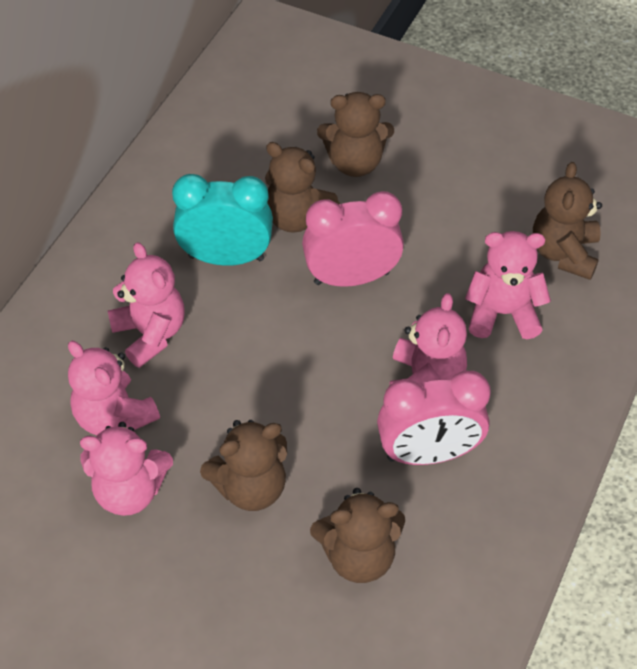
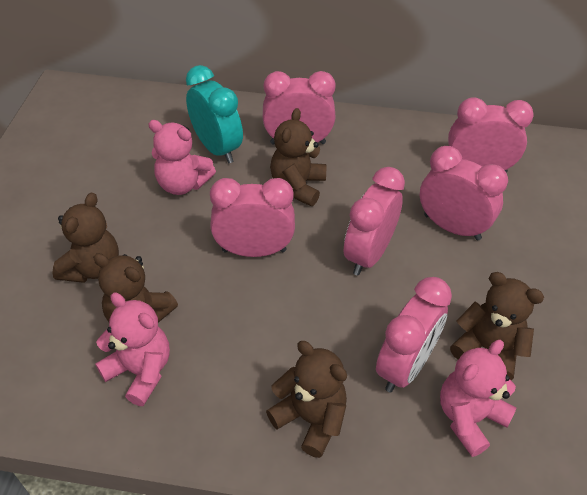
pink clock: [302,191,404,287] [377,371,491,465] = 2 -> [210,178,295,257] [263,71,336,145] [344,167,405,275] [376,277,452,392] [420,146,508,240] [448,97,534,173] = 6
pink teddy bear: [68,341,160,435] [80,422,173,516] [108,242,185,368] [389,293,467,386] [465,231,551,339] = 5 -> [95,293,170,406] [148,120,216,195] [440,340,516,457] = 3

